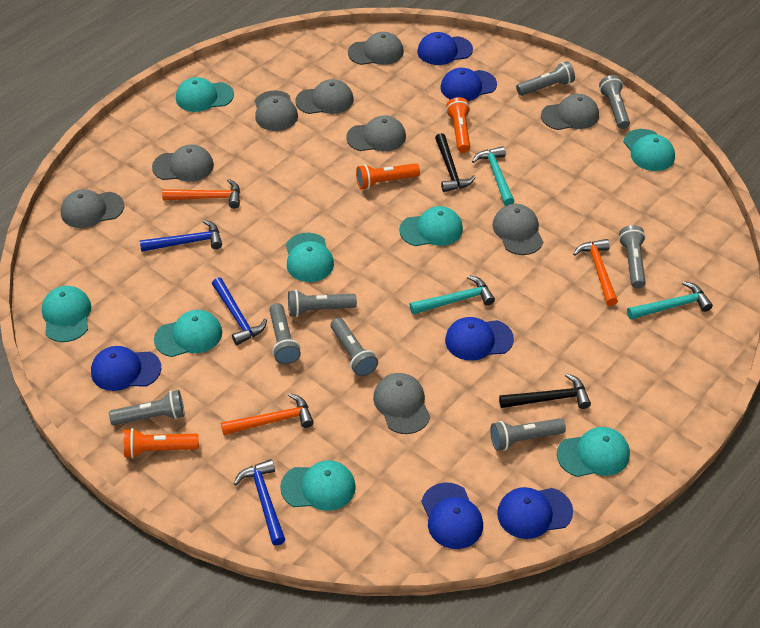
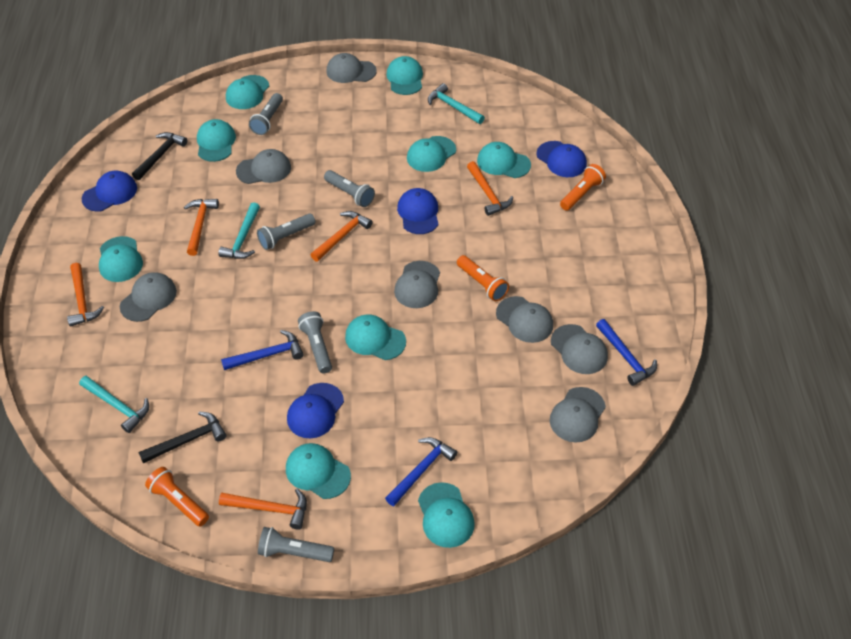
blue cap: [91,346,161,391] [417,32,473,65] [421,482,483,549] [441,68,497,101] [445,317,514,361] [497,487,573,539] = 6 -> [82,171,137,212] [287,383,344,438] [397,188,439,234] [536,141,587,177] = 4
grey cap: [61,189,124,228] [152,144,214,182] [255,90,298,131] [296,79,354,114] [346,115,406,152] [348,32,404,65] [373,373,430,434] [492,204,543,255] [541,94,599,130] = 9 -> [120,272,177,322] [236,149,291,184] [326,53,377,83] [394,261,440,308] [496,296,553,343] [550,387,606,443] [551,324,608,374] = 7
grey flashlight: [109,390,184,425] [269,303,301,365] [288,290,357,317] [331,318,378,377] [490,418,566,451] [516,61,575,96] [599,75,630,129] [619,225,646,288] = 8 -> [249,93,283,135] [257,214,315,250] [258,527,334,562] [298,311,332,373] [324,170,375,207] = 5
orange hammer: [162,179,240,208] [221,393,314,435] [573,239,618,306] = 3 -> [67,263,104,327] [184,199,219,256] [219,489,307,530] [311,211,373,262] [467,161,513,216] = 5
turquoise cap: [42,286,91,342] [154,310,222,357] [176,77,234,112] [280,460,356,511] [286,233,334,282] [399,206,463,246] [557,427,630,477] [623,129,675,171] = 8 -> [99,236,143,282] [197,119,236,162] [226,75,269,109] [286,443,351,499] [345,314,406,360] [386,56,423,95] [407,136,456,172] [418,482,475,548] [477,142,531,178] = 9

